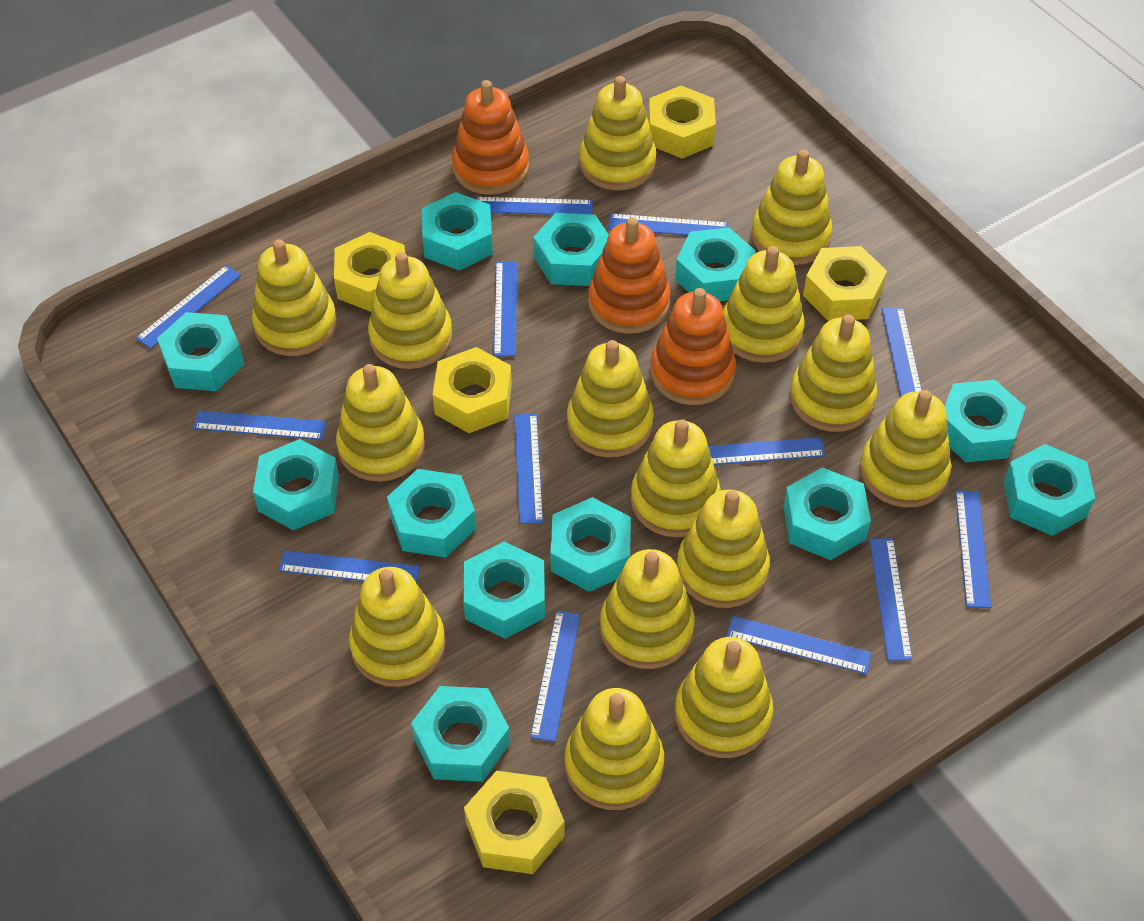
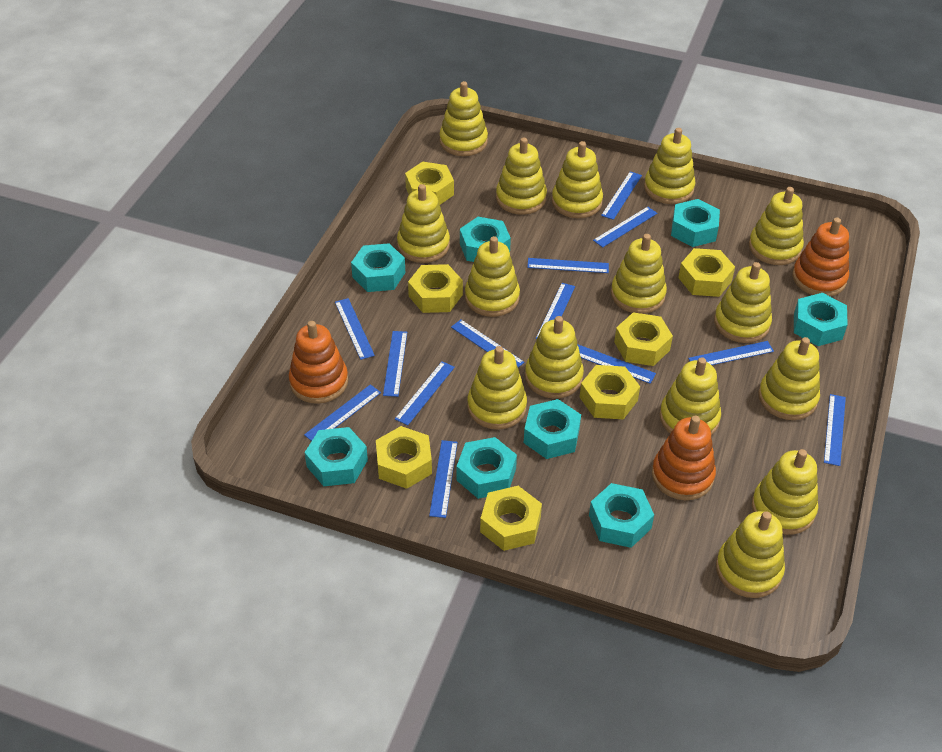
turquoise nut: [157,312,245,391] [253,439,339,531] [387,469,476,558] [411,686,510,782] [422,192,493,271] [463,542,545,639] [533,213,609,286] [550,497,631,592] [675,228,756,302] [783,467,871,560] [945,380,1026,462] [1003,444,1095,536] = 12 -> [305,427,368,486] [351,243,405,292] [457,437,517,499] [460,217,511,262] [524,399,581,459] [589,483,654,548] [671,199,720,247] [794,293,848,346] = 8
yellow nut: [334,232,405,312] [433,347,512,433] [464,771,565,874] [648,86,716,158] [803,246,887,321] = 5 -> [376,426,432,489] [405,162,454,205] [408,264,463,313] [480,486,542,551] [580,365,640,419] [614,312,673,366] [678,248,735,297] = 7

